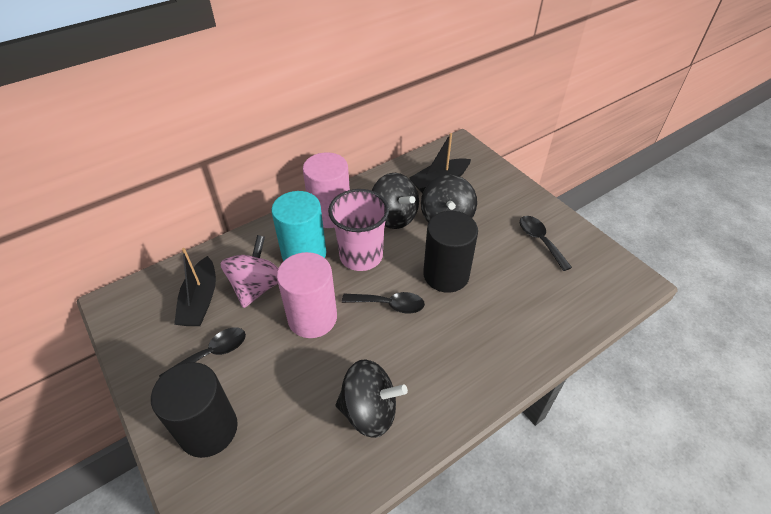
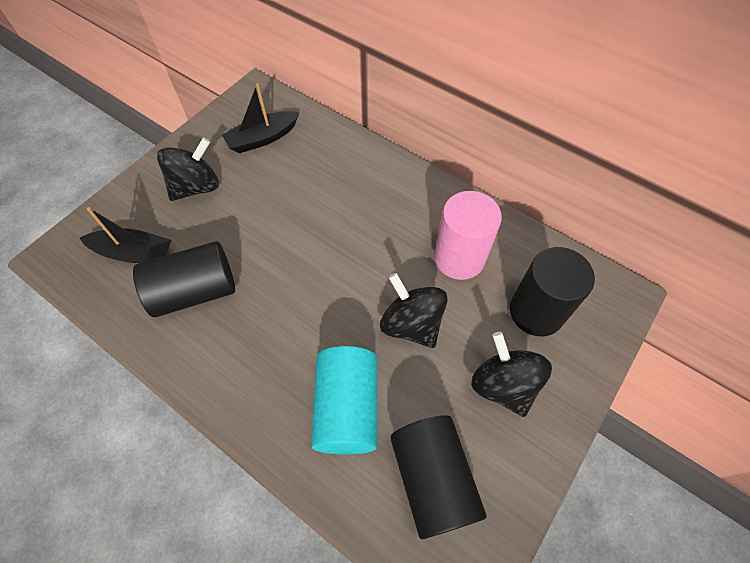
black cylinder: [151,362,238,458] [423,211,478,293] = 2 -> [133,241,235,317] [390,415,486,539] [510,247,595,336] = 3
black spoon: [159,328,246,377] [342,292,425,314] [520,216,572,271] = 3 -> none = 0
pink cup: [328,189,389,271] = 1 -> none = 0
pink cylinder: [277,252,337,338] [303,152,350,228] = 2 -> [434,191,502,280] = 1
pink spinning top: [220,235,279,308] = 1 -> none = 0

